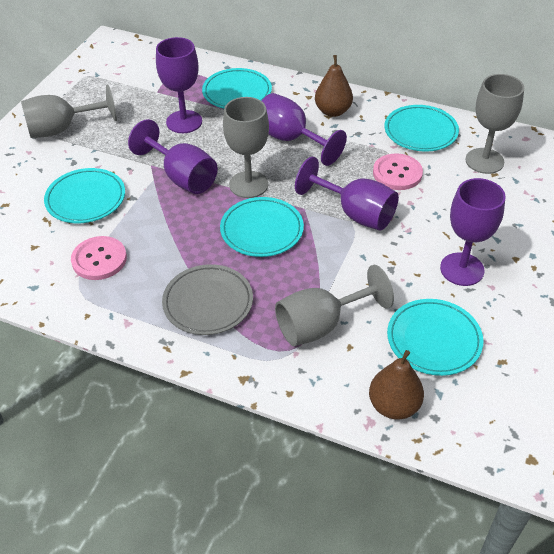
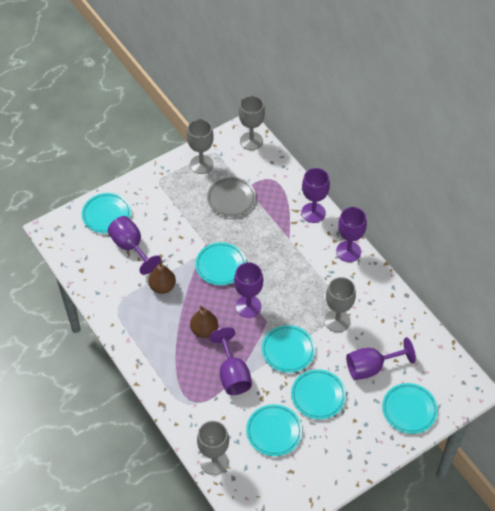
pink button: [71,236,127,280] [373,153,423,190] = 2 -> none = 0
purple goblet: [128,119,218,194] [156,37,202,133] [262,93,347,166] [295,157,399,230] [440,178,506,286] = 5 -> [108,216,161,275] [209,327,252,395] [234,262,263,318] [301,168,330,223] [336,207,367,262] [346,337,416,380] = 6
turquoise plate: [44,168,125,223] [202,68,272,109] [220,197,304,257] [384,105,459,152] [387,299,483,376] = 5 -> [82,193,131,233] [195,242,246,285] [246,404,302,456] [262,325,315,373] [291,369,346,419] [382,383,438,434] = 6

